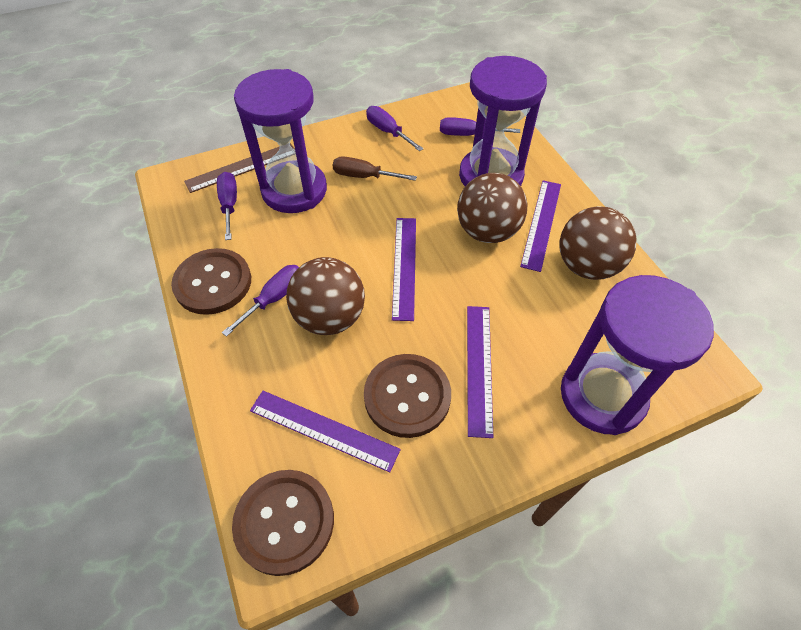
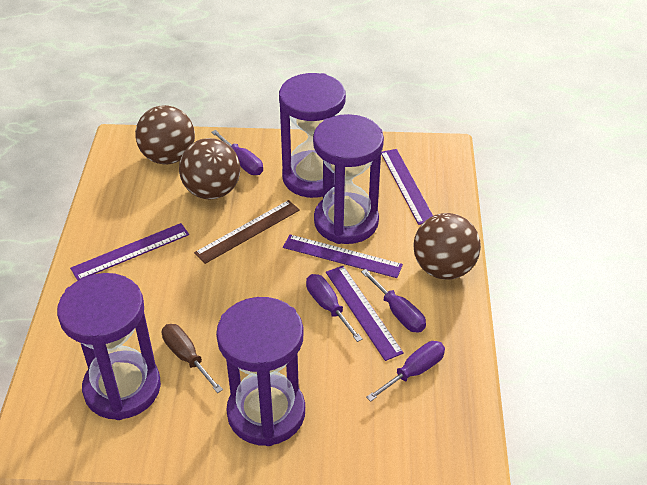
brown button: [171,248,251,315] [232,470,334,576] [364,354,451,438] = 3 -> none = 0
purple hourglass: [234,69,327,213] [459,56,547,186] [561,275,714,435] = 3 -> [57,273,161,420] [216,297,305,446] [279,73,346,198] [313,114,384,244] = 4

